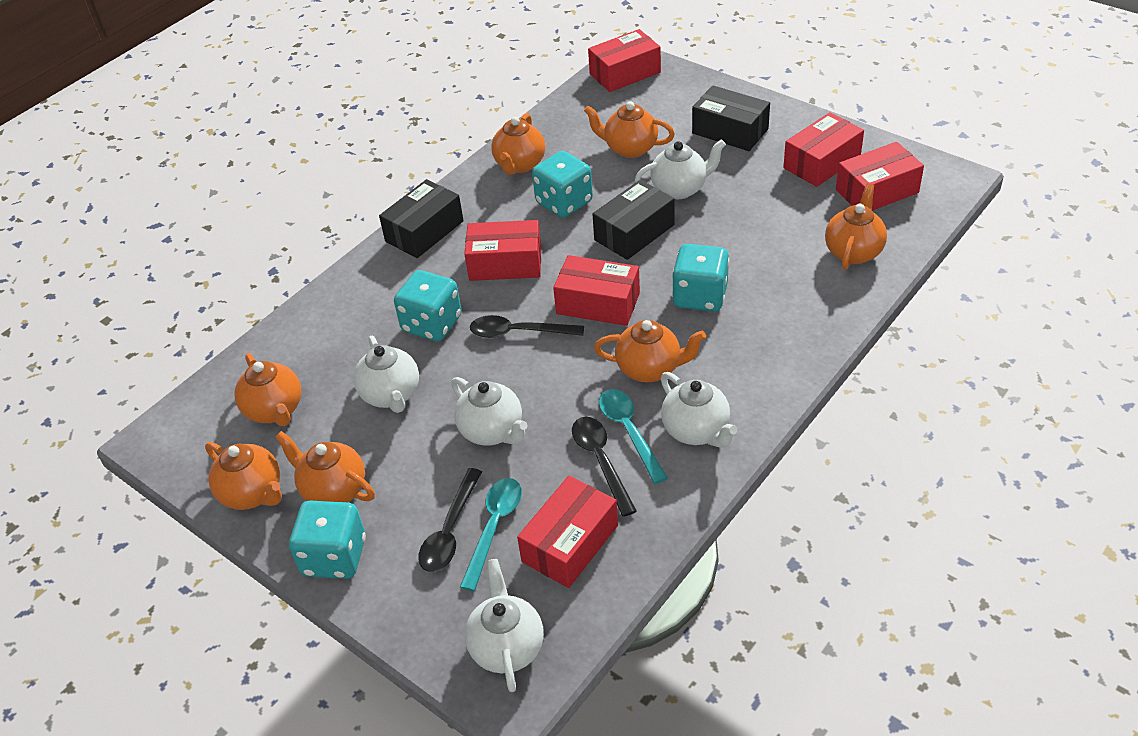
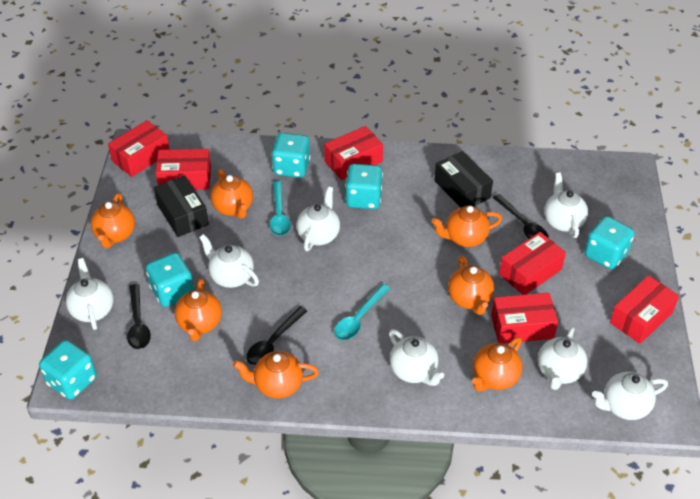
black box: [379,179,464,258] [592,180,675,260] [692,85,770,151] = 3 -> [154,175,209,237] [434,151,493,207] = 2
turquoise dice: [289,501,366,579] [394,270,462,341] [532,151,593,218] [672,244,729,312] = 4 -> [39,340,97,400] [146,252,194,307] [271,133,310,178] [345,164,383,209] [584,216,634,270] = 5
white teapot: [353,336,419,413] [451,377,527,446] [465,559,544,692] [635,139,726,199] [661,372,737,448] = 5 -> [66,258,113,330] [199,234,259,288] [296,186,340,251] [389,329,444,386] [538,326,587,390] [544,172,588,238] [592,372,668,420] = 7

